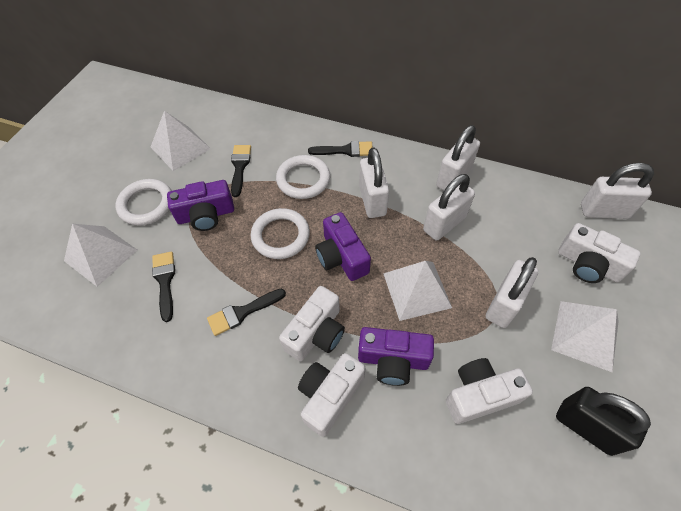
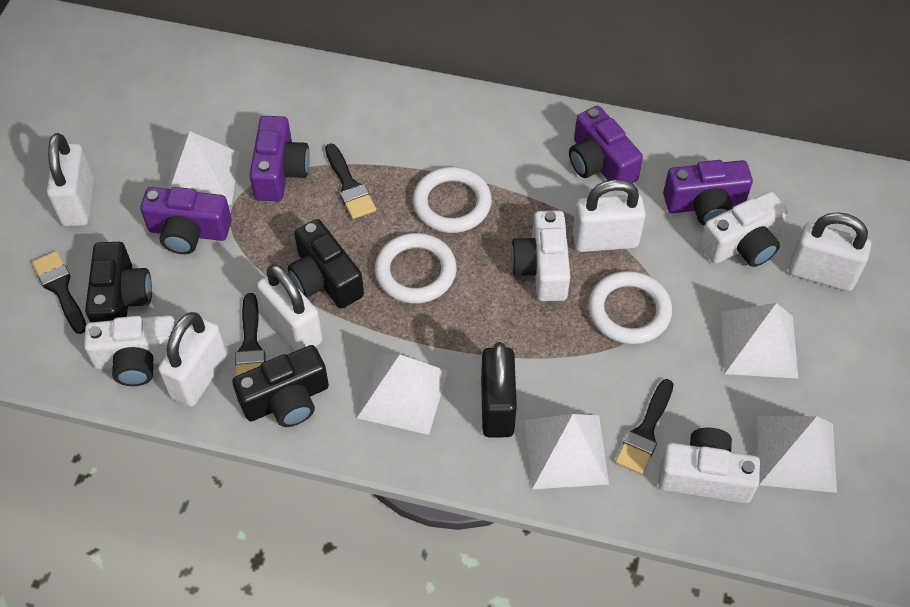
black camera: none = 0 -> [85,242,152,322] [232,345,329,427] [288,219,364,309] = 3
purple camera: [167,180,234,231] [315,212,371,281] [358,327,434,386] = 3 -> [140,187,232,254] [249,116,310,201] [569,106,643,183] [663,160,753,226] = 4
white pyramid: [64,224,137,287] [151,111,211,171] [383,261,452,321] [551,301,619,372] = 4 -> [167,131,240,205] [357,354,448,435] [525,414,609,489] [721,303,798,379] [757,416,837,493] = 5

